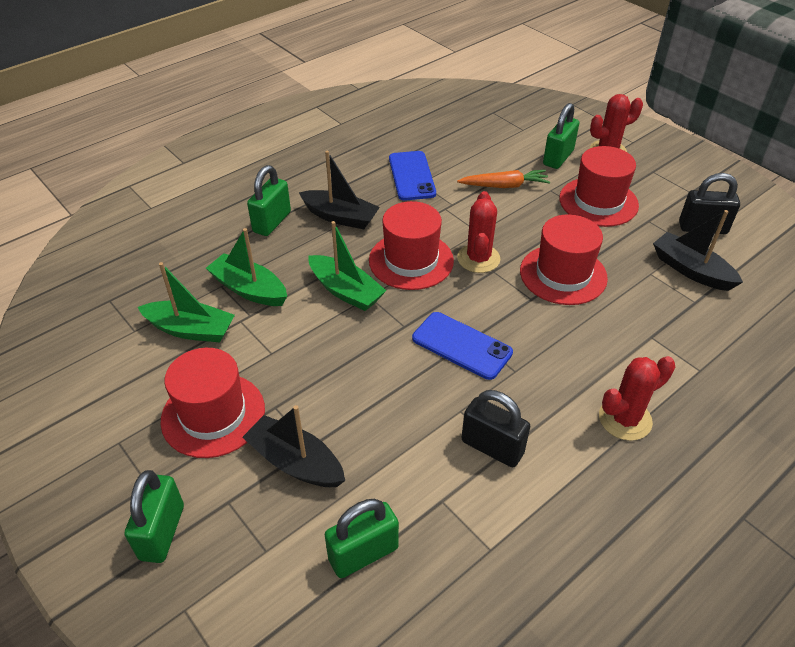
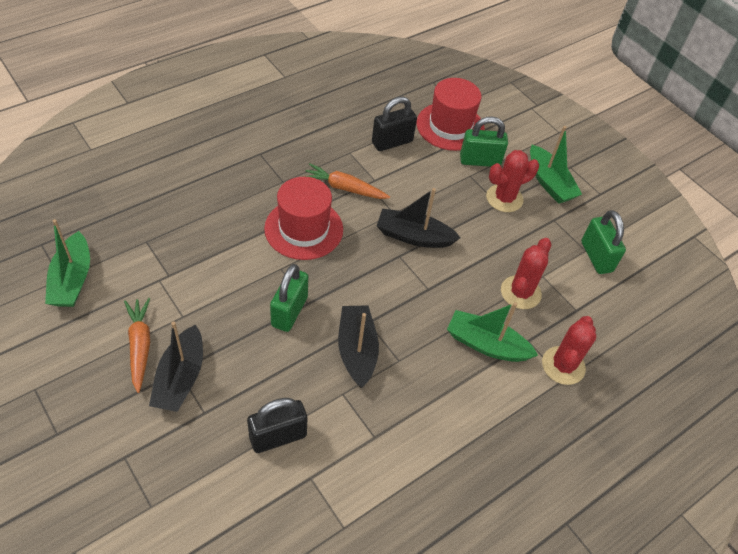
blue phone: [389,151,436,201] [412,312,513,380] = 2 -> none = 0
green padlock: [124,470,184,563] [247,165,291,236] [325,499,399,578] [543,103,579,169] = 4 -> [270,264,308,332] [460,116,508,167] [581,210,626,274] = 3
orange carrot: [457,170,550,188] = 1 -> [124,298,150,393] [302,163,390,199] = 2
red hat: [160,348,265,458] [369,201,454,290] [520,214,608,305] [559,146,639,227] = 4 -> [264,177,343,260] [417,78,485,151] = 2

